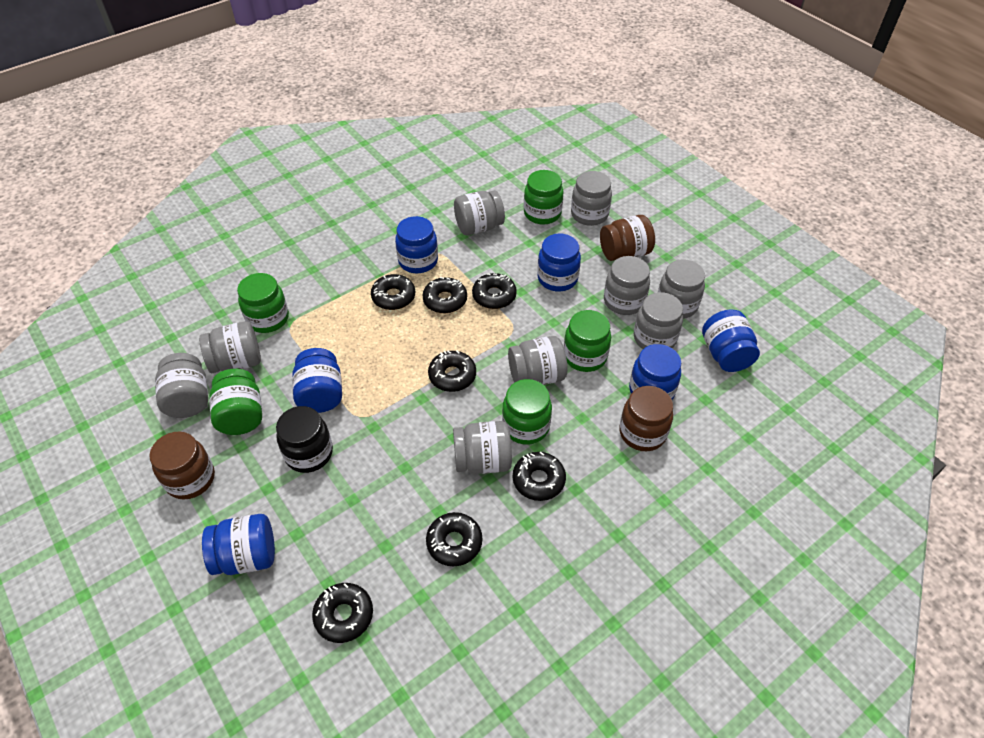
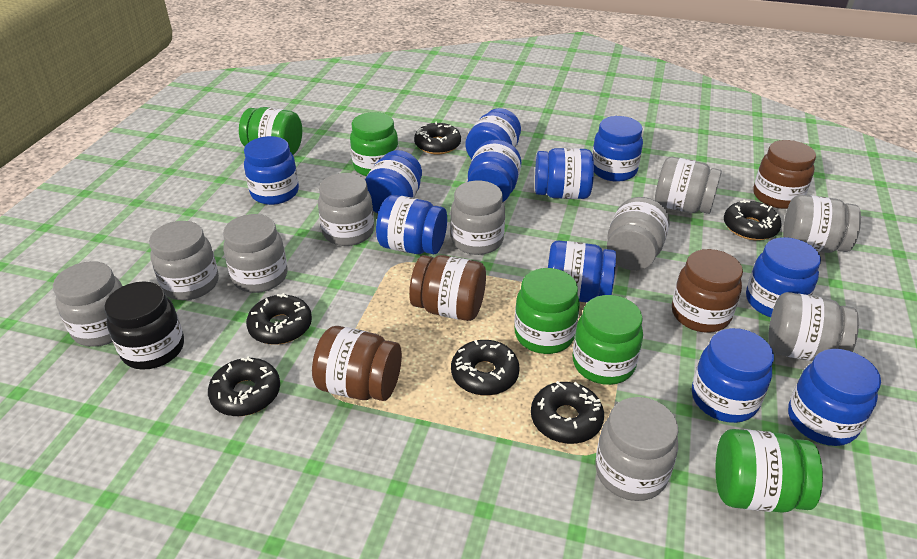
black donut: [312,583,373,643] [371,274,415,310] [422,277,467,313] [426,512,482,567] [428,350,476,392] [472,273,517,309] [513,452,566,501] = 7 -> [208,356,280,416] [246,293,312,345] [414,122,461,154] [451,340,520,396] [531,381,604,444] [724,199,782,240] = 6
blue jar: [202,514,275,575] [292,348,342,413] [395,216,438,273] [537,233,581,291] [629,344,681,400] [702,310,760,372] = 6 -> [244,136,299,205] [365,150,422,213] [376,195,447,254] [465,108,521,159] [468,140,521,202] [535,148,594,199] [548,241,616,303] [592,116,643,182] [692,328,774,423] [746,237,821,317] [788,349,881,446] = 11
brown jar: [150,432,215,499] [600,215,655,261] [619,386,673,451] = 3 -> [312,326,402,401] [409,255,486,321] [672,249,743,332] [753,140,816,209] = 4
grey jar: [155,353,208,418] [199,321,261,373] [453,421,512,474] [454,190,505,235] [508,336,567,385] [571,171,612,226] [604,256,650,315] [634,292,683,349] [658,259,705,319] = 9 -> [53,261,122,347] [149,221,219,300] [223,214,288,293] [318,173,374,246] [451,181,505,255] [595,397,678,501] [607,197,670,270] [655,157,722,214] [768,292,859,361] [783,195,861,253] = 10

